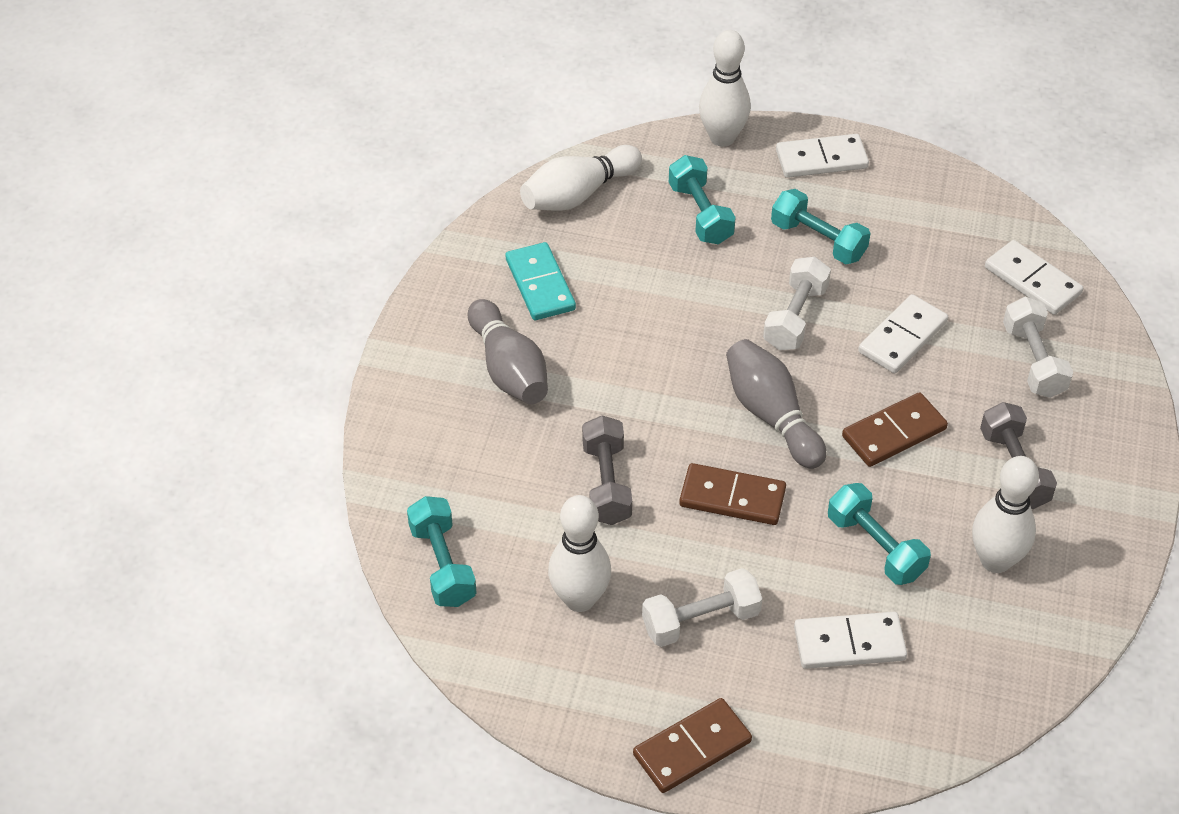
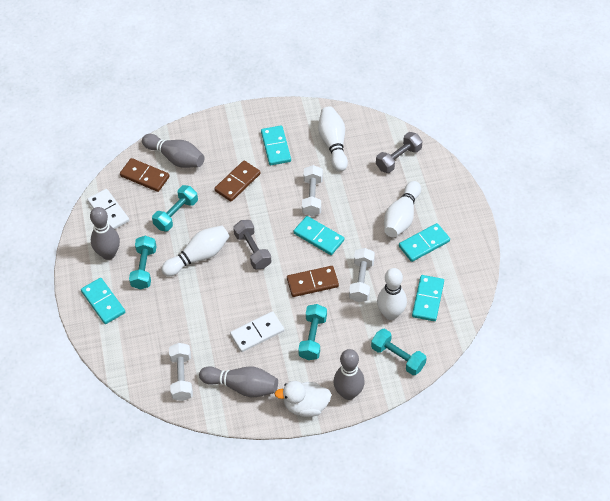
grey bowling pin: [468,299,548,404] [726,339,826,469] = 2 -> [90,207,120,260] [142,134,204,168] [199,366,278,397] [333,349,365,400] = 4
turquoise domino: [505,242,576,320] = 1 -> [81,278,125,324] [261,126,291,165] [294,216,344,255] [399,223,450,262] [412,275,444,321] = 5
white domino: [776,134,869,178] [794,612,907,669] [858,294,948,373] [985,240,1083,315] = 4 -> [87,189,129,229] [230,311,284,352] = 2
white duck: none = 0 -> [275,381,331,417] = 1

